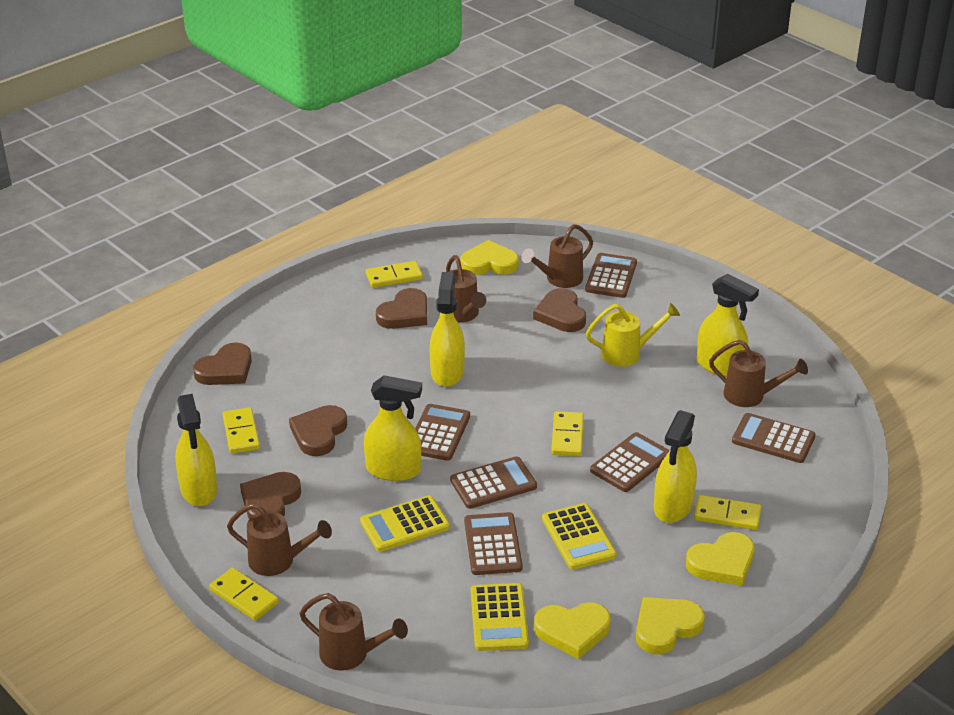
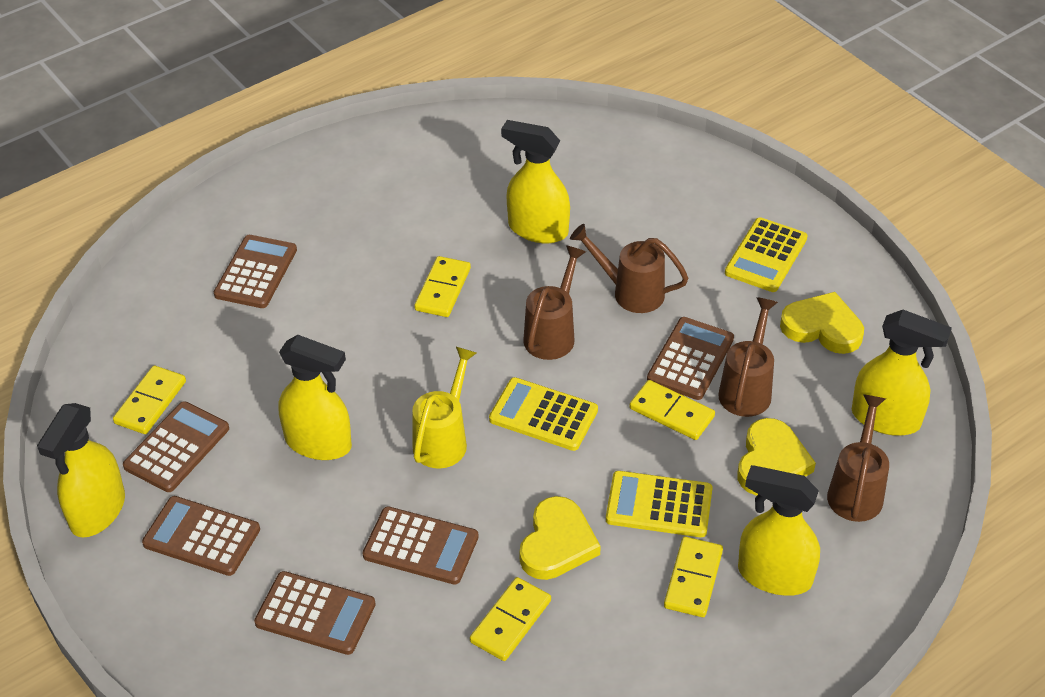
brown heart: [193,343,252,385] [240,472,301,519] [289,405,347,456] [376,288,427,329] [533,288,586,332] = 5 -> none = 0
brown watering can: [227,503,332,576] [299,593,408,671] [446,255,486,322] [521,224,593,288] [709,340,808,407] = 5 -> [523,245,586,360] [570,224,688,313] [718,297,778,417] [827,394,889,522] = 4
yellow heart: [460,240,519,275] [534,602,611,659] [636,597,705,654] [686,532,754,586] = 4 -> [520,496,601,580] [737,418,816,496] [780,292,864,354] = 3

